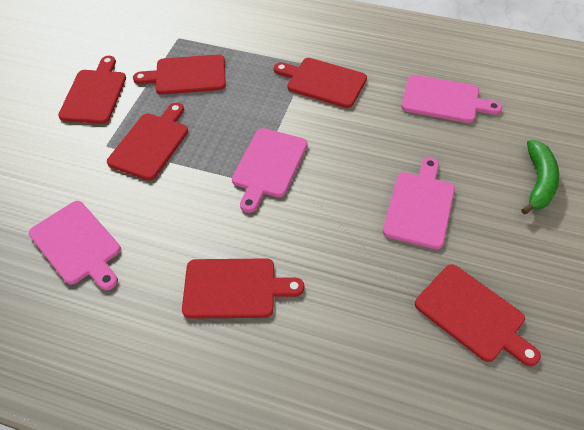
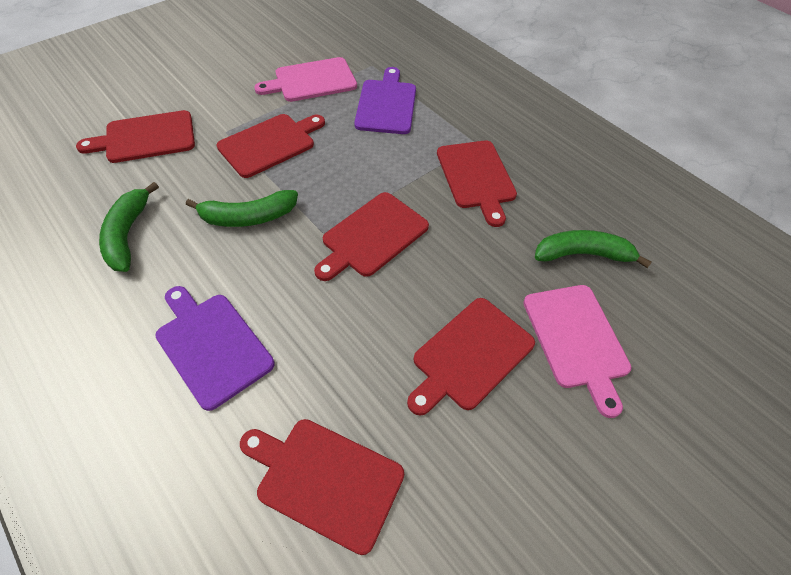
green banana: [521,140,559,215] = 1 -> [99,182,159,272] [186,190,298,227] [535,230,652,268] = 3
pink cutting board: [29,201,121,290] [232,128,307,213] [383,157,455,249] [402,75,502,123] = 4 -> [254,57,357,102] [523,285,631,418] = 2
purple cutting board: none = 0 -> [155,286,275,411] [354,67,416,134] = 2

